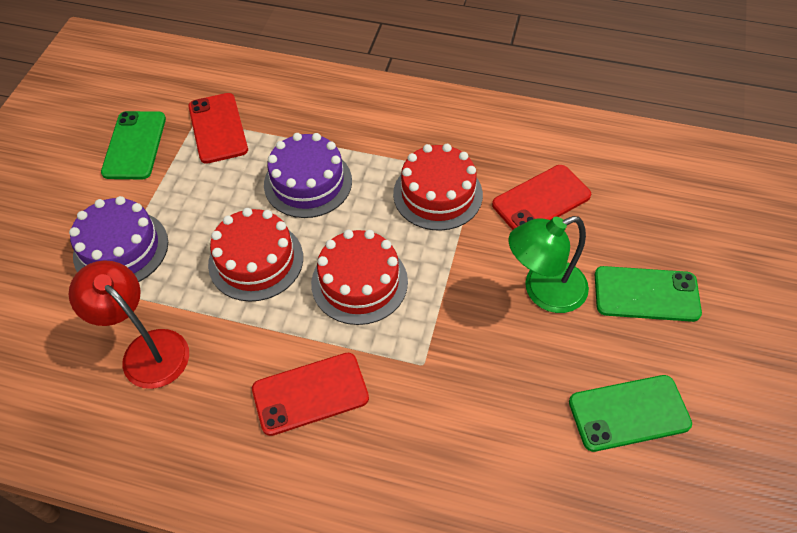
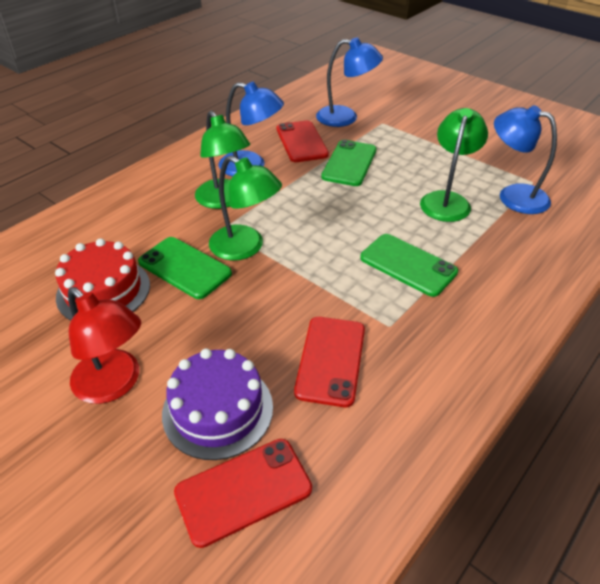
blue lamp: none = 0 -> [219,81,284,177] [316,37,383,127] [494,105,557,214] = 3
green lamp: [509,216,589,313] = 1 -> [195,111,250,209] [209,156,282,261] [420,108,488,222] = 3
purple cake: [69,196,168,282] [264,133,352,218] = 2 -> [162,348,273,460] = 1
red cake: [208,208,303,302] [311,230,408,325] [393,144,483,231] = 3 -> [55,238,150,320] = 1

